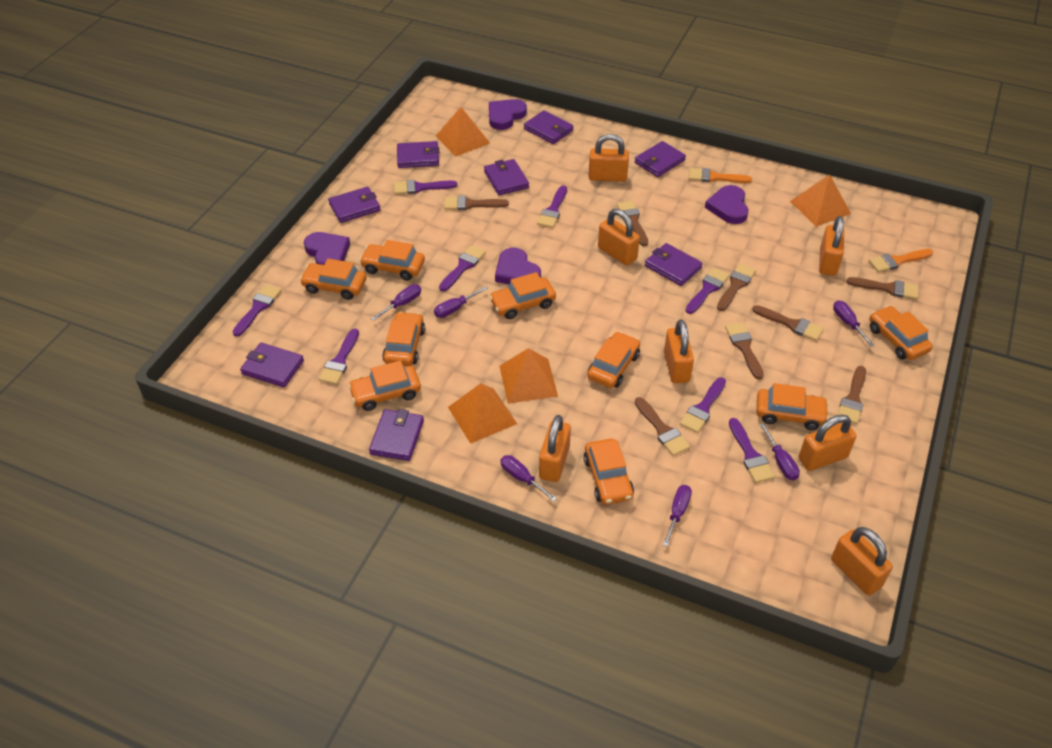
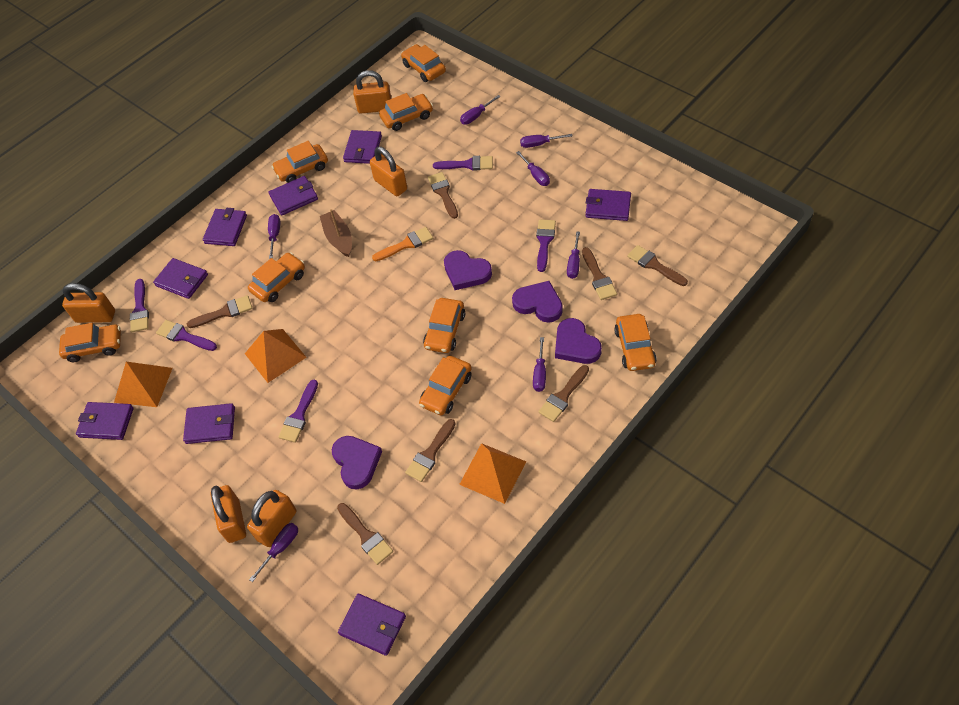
brown boat: none = 0 -> [320,209,352,257] = 1
brown brush: [444,196,509,210] [617,201,648,246] [635,397,690,456] [717,263,756,311] [725,322,764,380] [752,305,824,341] [838,366,866,424] [846,277,919,299] = 8 -> [187,295,253,328] [337,503,393,565] [405,419,455,482] [428,172,458,219] [538,365,589,422] [582,247,617,300] [627,245,688,286] = 7
orange brush: [689,168,752,183] [869,249,933,272] = 2 -> [372,227,433,261] = 1
orange car: [300,259,367,300] [348,361,421,411] [360,240,425,280] [382,312,425,366] [489,272,556,319] [583,439,634,505] [587,331,640,388] [756,383,829,430] [869,306,933,360] = 9 -> [59,323,121,362] [248,252,305,302] [272,141,328,183] [379,93,433,131] [401,44,446,82] [419,356,472,416] [423,298,465,353] [614,314,657,371] = 8
orange padlock: [539,415,571,482] [589,134,629,182] [598,209,640,266] [664,319,694,383] [799,414,856,471] [819,216,844,276] [831,527,893,596] = 7 -> [62,283,115,323] [211,485,246,543] [247,490,296,547] [353,70,392,114] [370,147,407,196] = 5
orange pyramid: [436,107,490,157] [448,383,517,444] [499,348,558,404] [790,174,851,227] = 4 -> [114,362,173,407] [245,329,306,383] [459,443,526,504] = 3
purple brush: [233,285,281,337] [319,328,359,385] [394,180,457,195] [439,245,486,291] [537,185,567,228] [680,377,726,433] [685,268,730,314] [729,418,775,483] = 8 -> [130,279,149,332] [156,320,217,351] [278,379,318,443] [433,156,493,171] [536,219,556,272] = 5
purple screwdriver: [371,284,421,321] [434,286,488,318] [500,455,557,502] [663,485,692,547] [760,423,800,480] [833,300,874,347] = 6 -> [249,523,298,582] [268,214,281,259] [460,95,500,125] [516,151,550,186] [520,134,573,148] [533,337,546,392] [567,231,580,279] = 7

